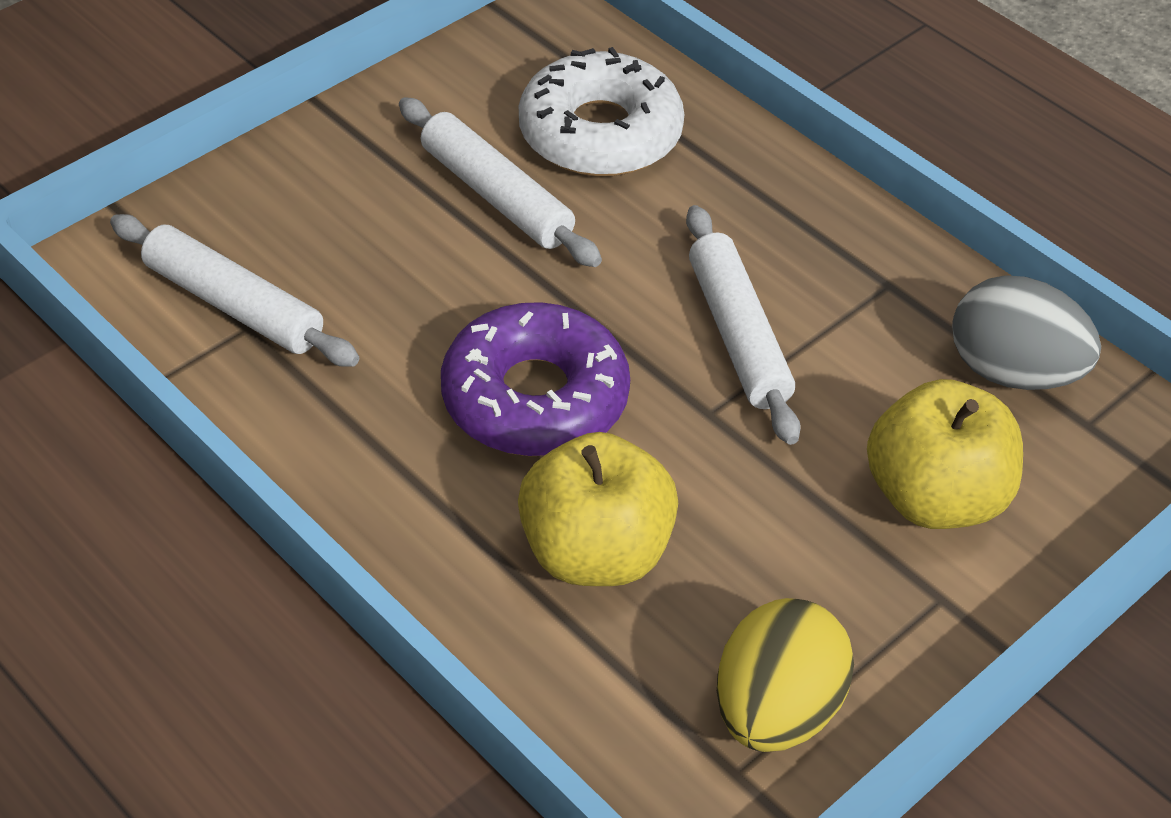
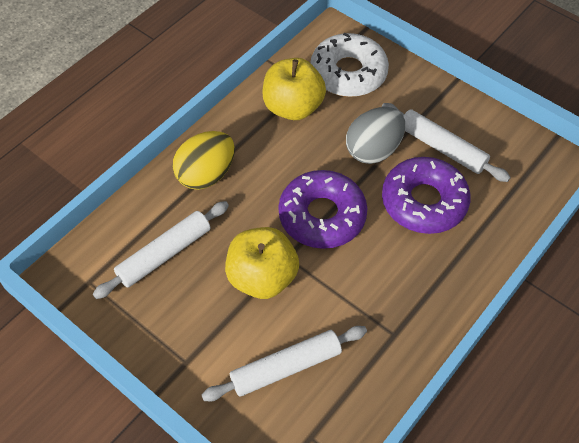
purple donut: [441,302,630,456] = 1 -> [278,170,367,249] [382,157,471,234] = 2

